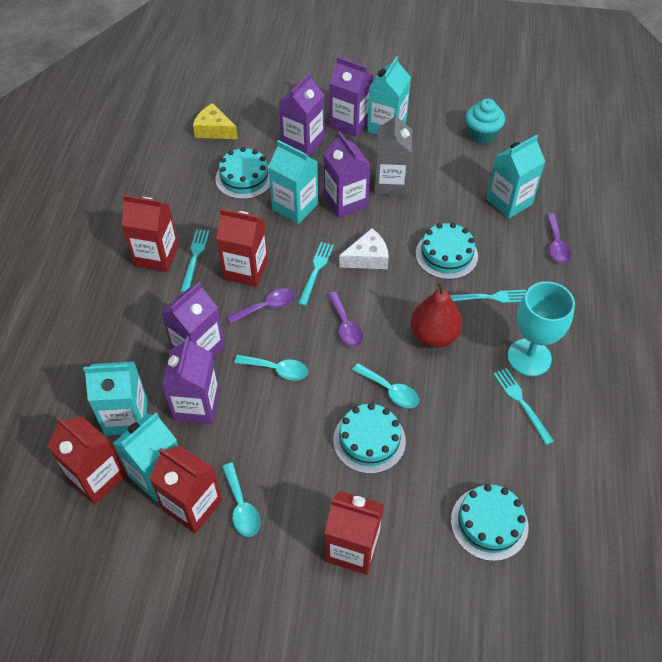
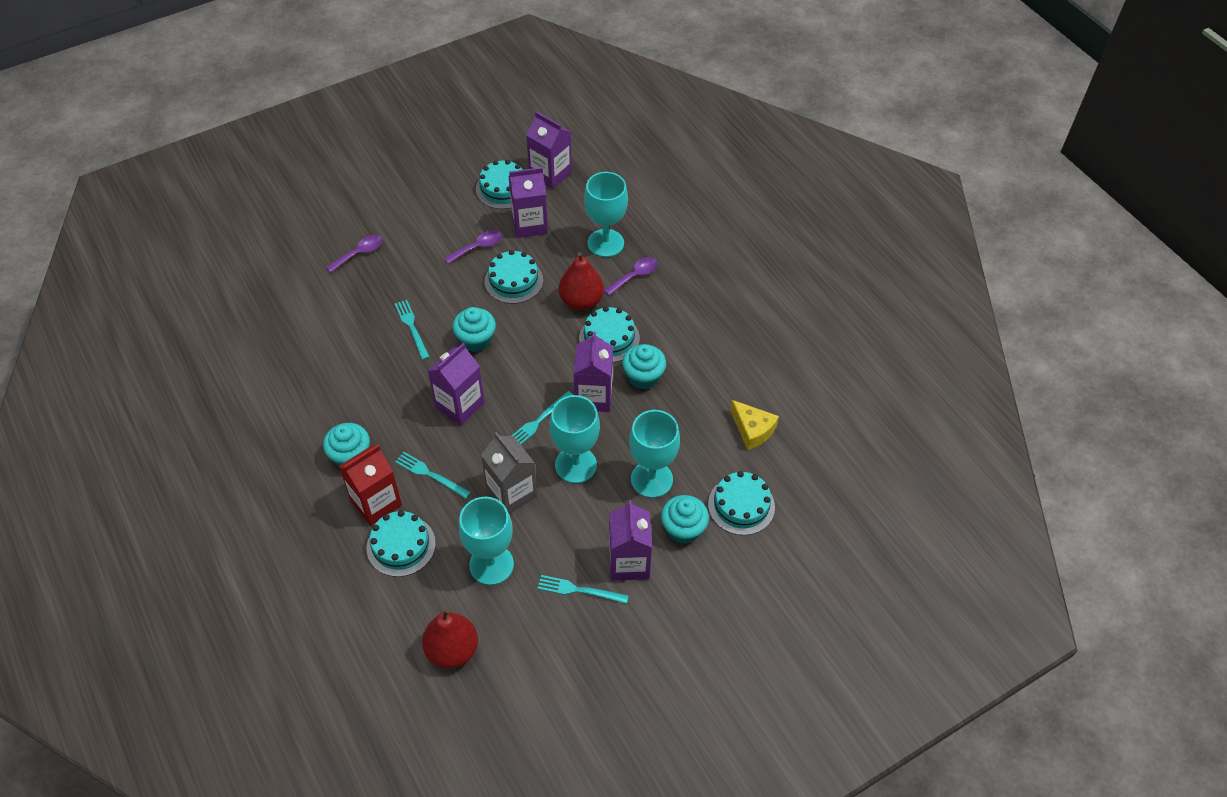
red carton: [47,417,127,504] [122,195,179,272] [149,445,222,533] [216,208,268,287] [325,491,384,575] = 5 -> [339,445,402,526] = 1
red pear: [411,281,462,348] = 1 -> [422,609,478,668] [559,252,604,310] = 2
turquoise cake: [215,147,270,199] [333,403,406,474] [416,223,478,279] [451,484,529,561] = 4 -> [367,510,436,577] [476,160,523,209] [484,250,543,304] [579,306,640,363] [708,471,775,535] = 5
turquoise carton: [83,362,148,436] [113,413,178,502] [268,140,318,224] [367,56,411,135] [486,135,546,218] = 5 -> none = 0
turquoise cupcake: [465,99,505,144] = 1 -> [323,423,370,466] [452,307,496,352] [622,344,666,390] [661,495,709,544] = 4
turquoise goblet: [507,281,575,376] = 1 -> [459,497,514,585] [549,395,600,483] [584,172,628,257] [629,410,680,498] = 4
turquoise spoon: [222,463,261,537] [234,355,308,381] [352,363,419,408] = 3 -> none = 0
white cheese: [339,228,389,269] = 1 -> none = 0

